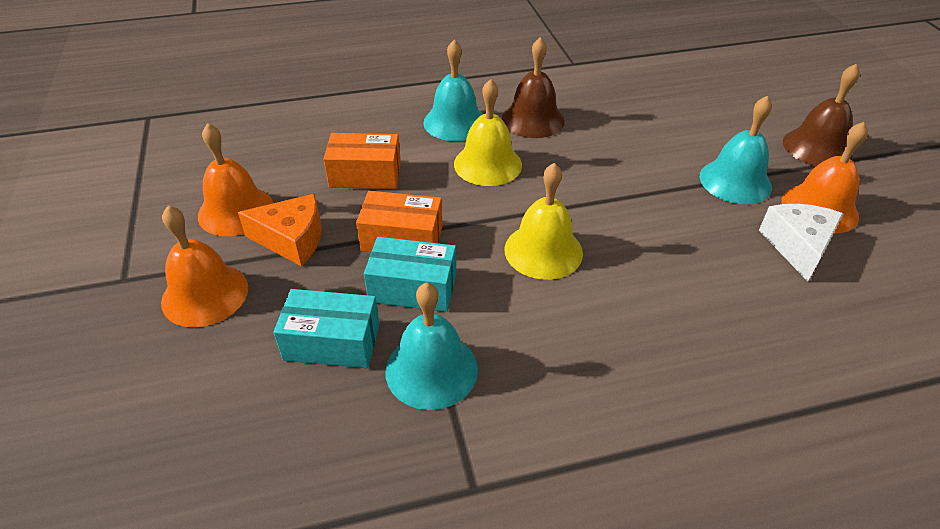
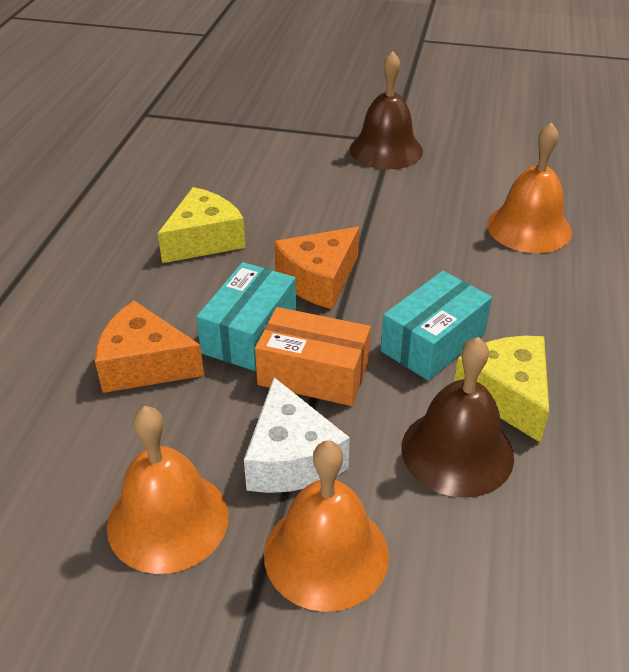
orange box: [324,133,401,189] [356,191,442,252] = 2 -> [255,307,371,406] = 1
orange cheese: [238,194,322,266] = 1 -> [95,300,204,393] [274,227,359,309] = 2
turquoise bell: [385,282,478,410] [423,40,483,141] [700,96,772,204] = 3 -> none = 0
yellow bell: [454,79,522,186] [504,163,583,280] = 2 -> none = 0
yellow cheese: none = 0 -> [157,187,246,263] [454,336,549,443] = 2

